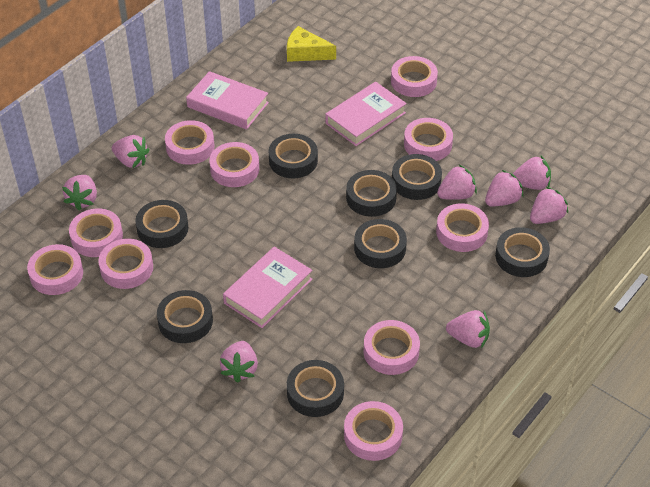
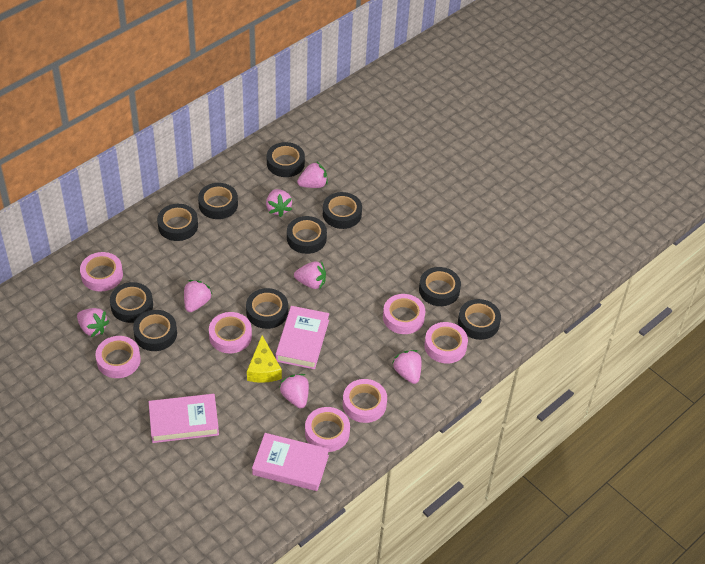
black tape: [135,200,189,248] [157,290,213,343] [269,134,318,179] [287,360,344,417] [346,170,397,217] [354,219,407,268] [392,154,442,200] [495,227,550,277] = 8 -> [110,282,153,323] [133,310,177,351] [157,204,198,241] [198,183,238,219] [246,288,288,329] [267,142,305,177] [287,216,327,254] [323,192,362,229] [419,267,461,306] [458,299,501,340] = 10
pink strawberry: [62,175,97,211] [112,135,150,168] [220,341,258,383] [437,165,477,200] [446,310,490,348] [485,170,524,207] [513,156,551,190] [530,187,568,224] = 8 -> [77,308,109,337] [184,280,212,312] [266,189,292,217] [279,374,309,408] [294,261,326,289] [297,161,328,188] [392,350,422,384] = 7
pink tape: [27,244,83,295] [69,208,123,257] [98,239,153,289] [165,120,215,165] [209,142,259,187] [344,401,403,461] [364,320,420,375] [391,56,438,97] [404,118,453,161] [436,203,489,252] = 10 -> [80,252,123,291] [95,336,141,378] [209,312,252,354] [305,407,350,452] [343,379,387,423] [383,294,425,334] [424,322,468,364] = 7

